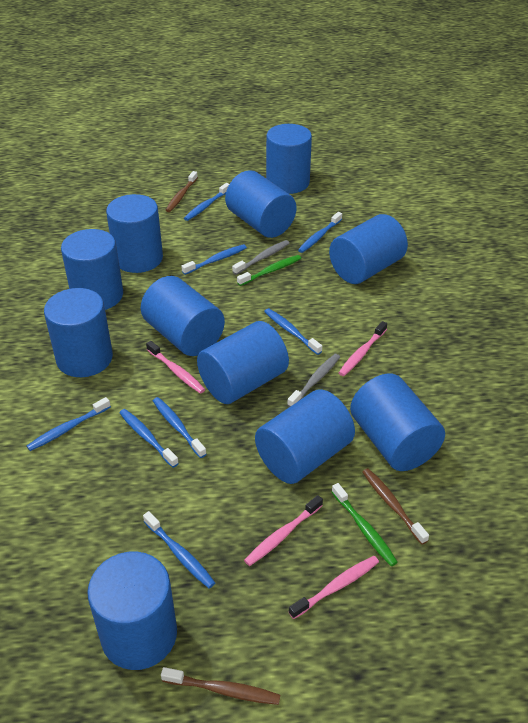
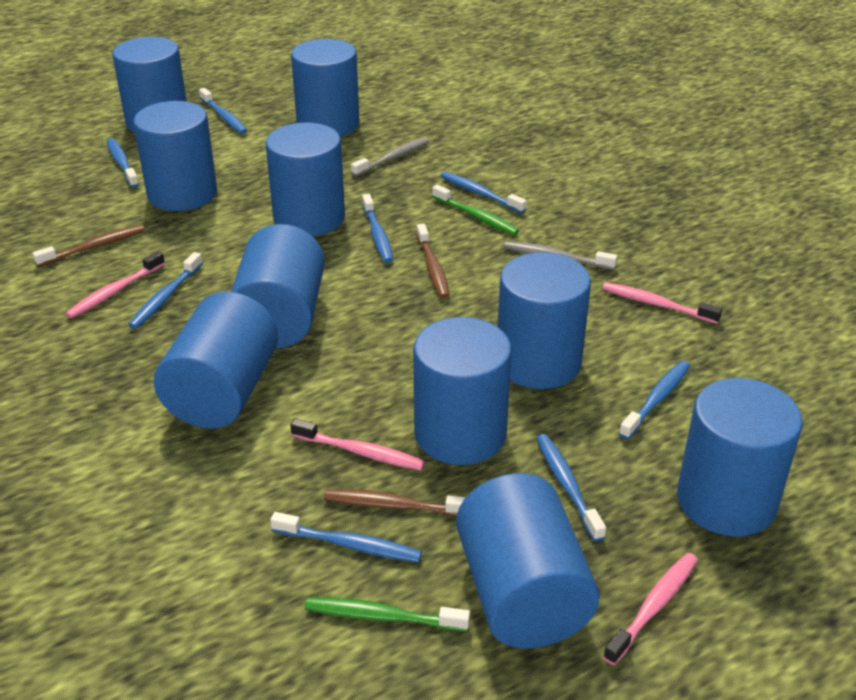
blue cylinder: [44,288,113,377] [61,229,123,310] [87,551,177,670] [106,194,163,273] [141,276,225,356] [197,321,289,404] [225,170,297,238] [255,389,355,484] [266,124,312,194] [329,214,408,284] [350,373,445,471] = 11 -> [112,37,187,133] [133,101,217,211] [154,291,278,428] [231,224,325,348] [265,123,345,236] [291,39,359,136] [413,317,512,465] [456,473,599,648] [498,252,591,389] [677,378,803,537] = 10

